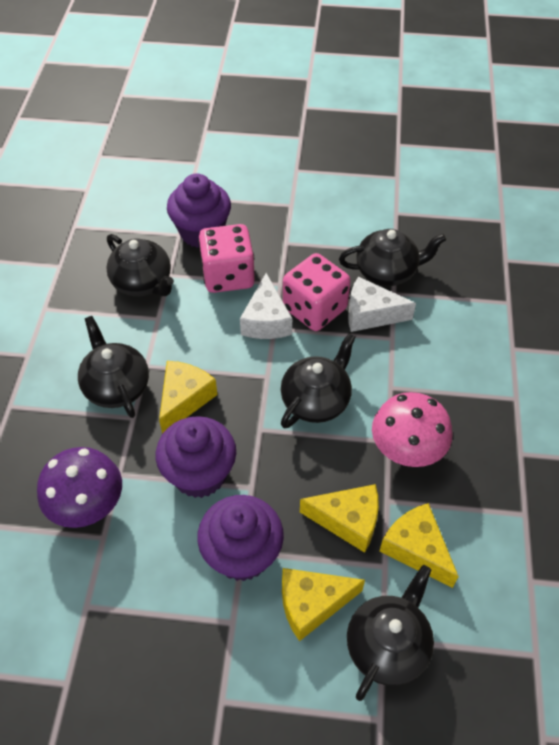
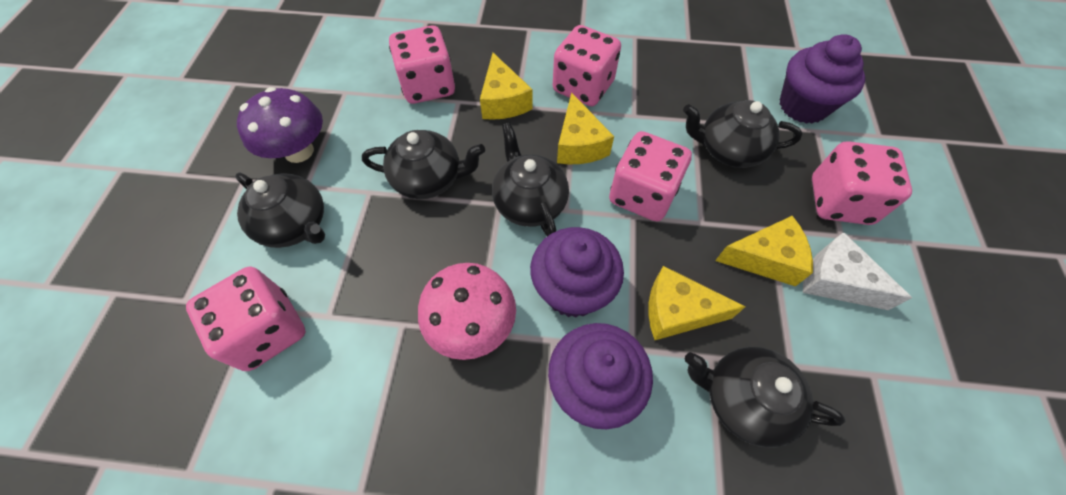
pink dice: [198,224,255,293] [283,253,351,331] = 2 -> [186,267,306,371] [389,25,455,104] [553,25,621,106] [609,131,692,222] [812,141,912,225] = 5
white cheese: [240,273,292,339] [348,277,416,332] = 2 -> [803,232,912,310] = 1

